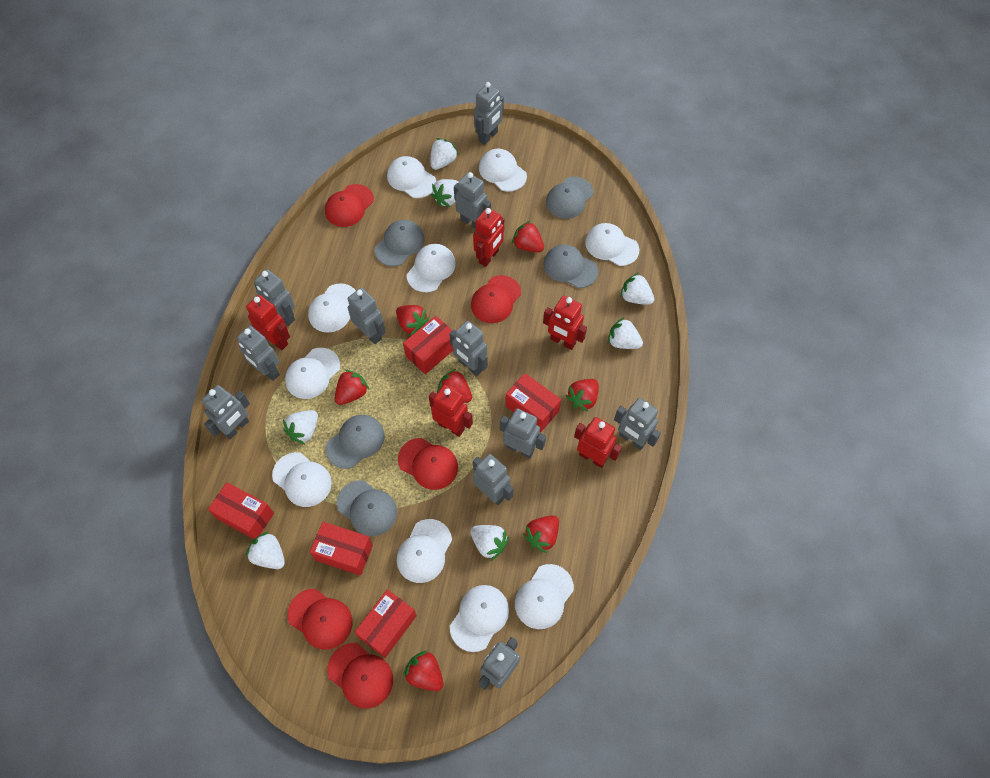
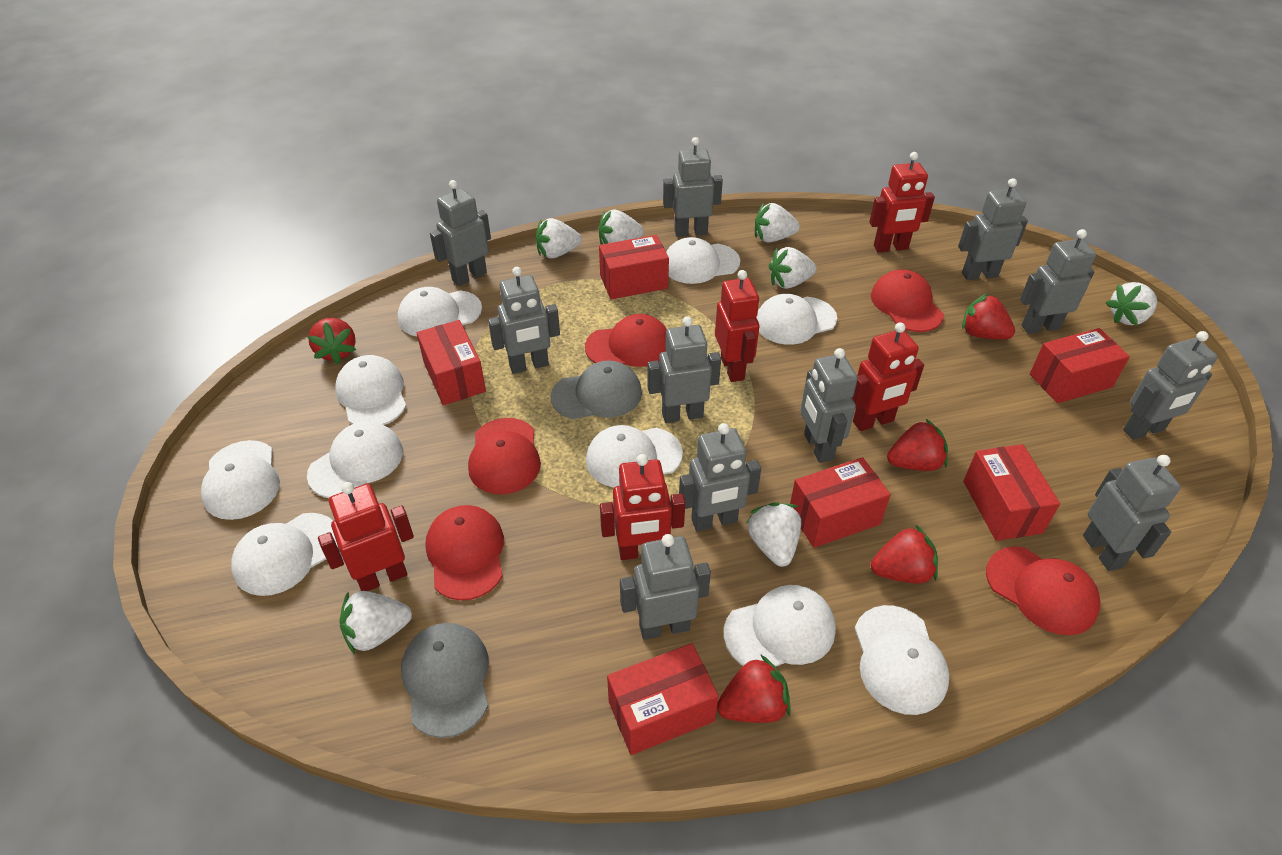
grey cap: [326,415,385,469] [337,480,397,536] [374,220,424,266] [543,244,598,288] [546,177,593,219] = 5 -> [401,623,489,738] [551,360,642,419] = 2
red box: [208,482,274,539] [310,522,373,575] [354,590,417,658] [403,316,453,374] [505,373,561,432] = 5 -> [417,320,486,405] [599,235,669,299] [607,643,719,755] [790,457,891,548] [963,444,1060,541] [1030,328,1130,403] = 6
red strawberry: [335,369,369,405] [396,305,429,336] [403,651,444,691] [437,369,472,403] [512,221,544,252] [523,515,559,553] [566,379,599,412] = 7 -> [308,318,356,364] [717,654,791,723] [871,524,938,584] [887,419,948,471] [962,293,1015,339] = 5

